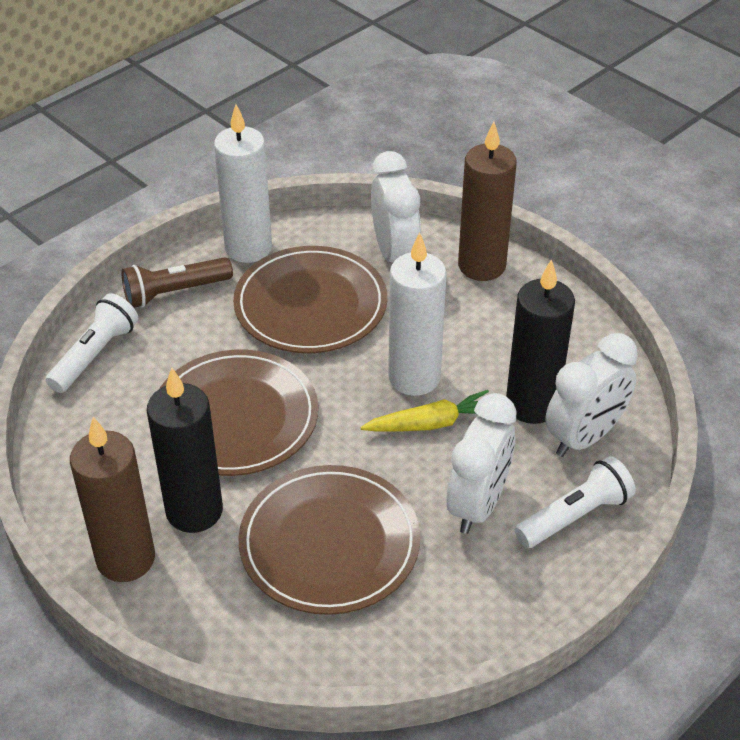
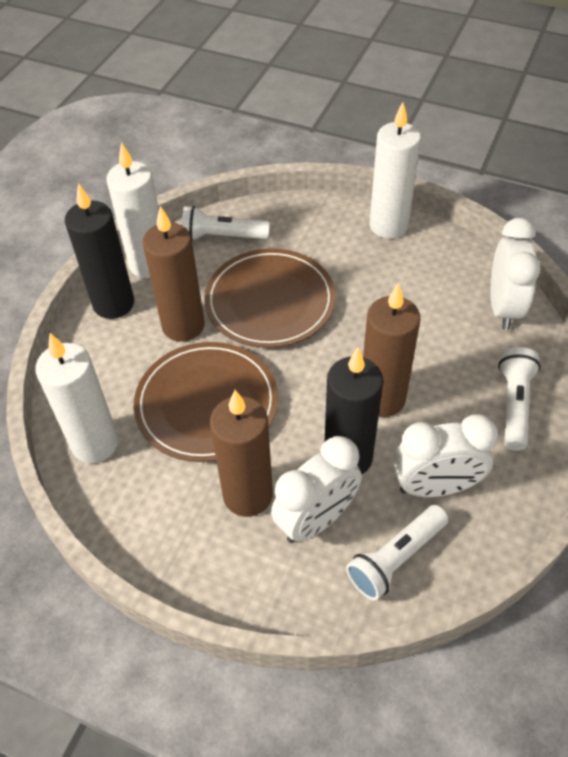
brown candle: [70,417,155,582] [458,122,517,281] = 2 -> [142,206,205,342] [210,390,273,517] [363,283,420,417] = 3
brown flashlight: [122,257,233,308] = 1 -> none = 0
brown plate: [159,350,318,476] [233,246,387,353] [238,465,420,615] = 3 -> [134,342,278,462] [204,248,336,348] = 2
white candle: [214,104,272,263] [388,232,447,396] = 2 -> [35,333,119,463] [107,142,159,278] [369,102,421,239] = 3
white flashlight: [45,293,138,393] [515,456,635,548] = 2 -> [182,206,270,241] [346,505,448,601] [498,347,541,451] = 3
yellow carrot: [360,390,489,432] = 1 -> none = 0

